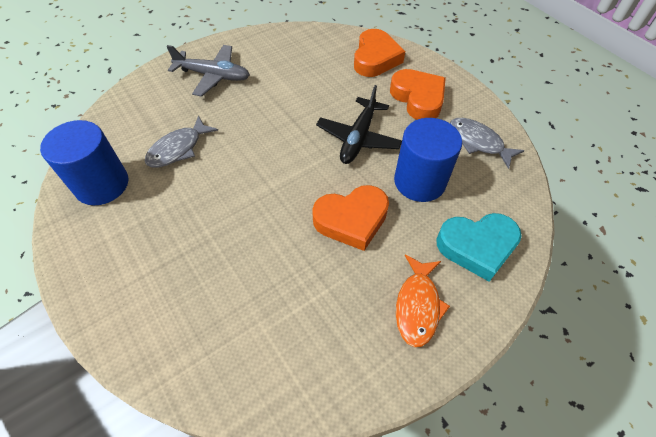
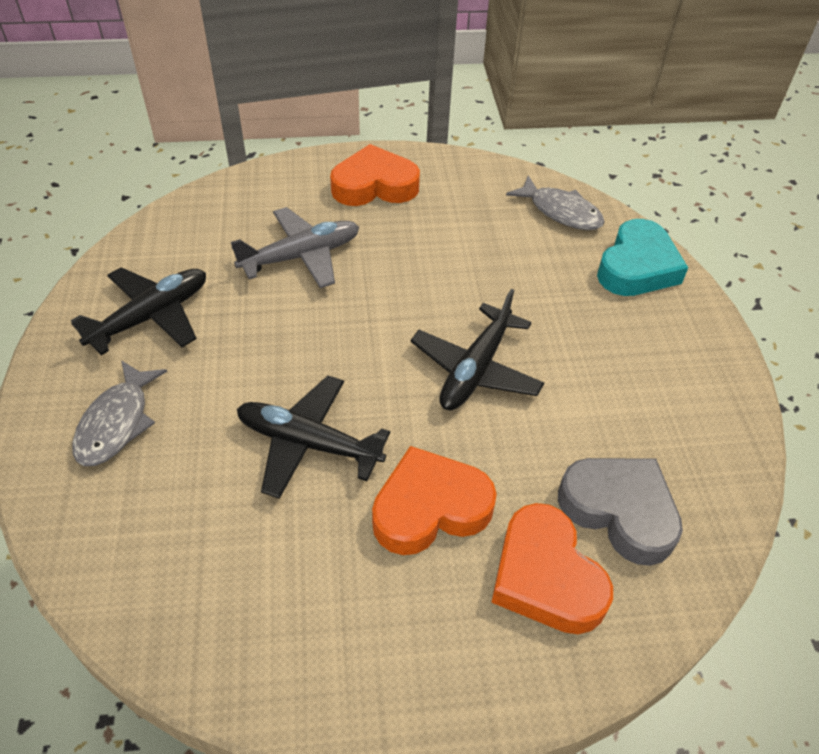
black plane: [316,85,402,164] = 1 -> [71,267,206,355] [237,376,390,499] [410,289,544,410] = 3
blue cylinder: [40,120,128,205] [394,118,462,202] = 2 -> none = 0
grey heart: none = 0 -> [558,458,683,566] = 1
orange fish: [396,254,450,347] = 1 -> none = 0

